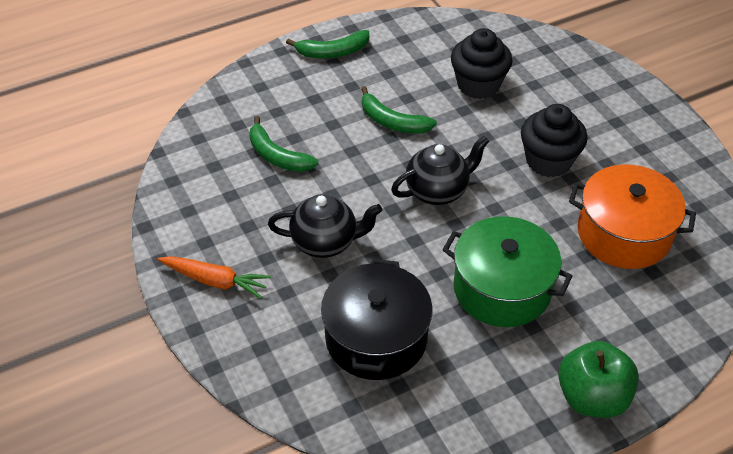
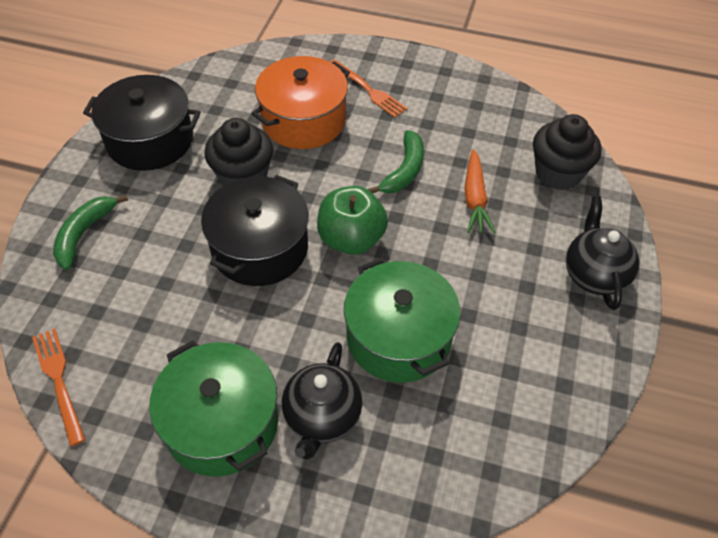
black pot: [321,259,432,380] = 1 -> [83,75,201,171] [201,175,309,286] = 2
green banana: [249,116,318,172] [286,30,369,58] [361,86,437,134] = 3 -> [53,195,128,270] [368,130,424,194] = 2
green pot: [442,216,572,327] = 1 -> [149,340,278,477] [344,257,461,383] = 2
orange fork: none = 0 -> [32,328,85,446] [331,60,408,118] = 2

